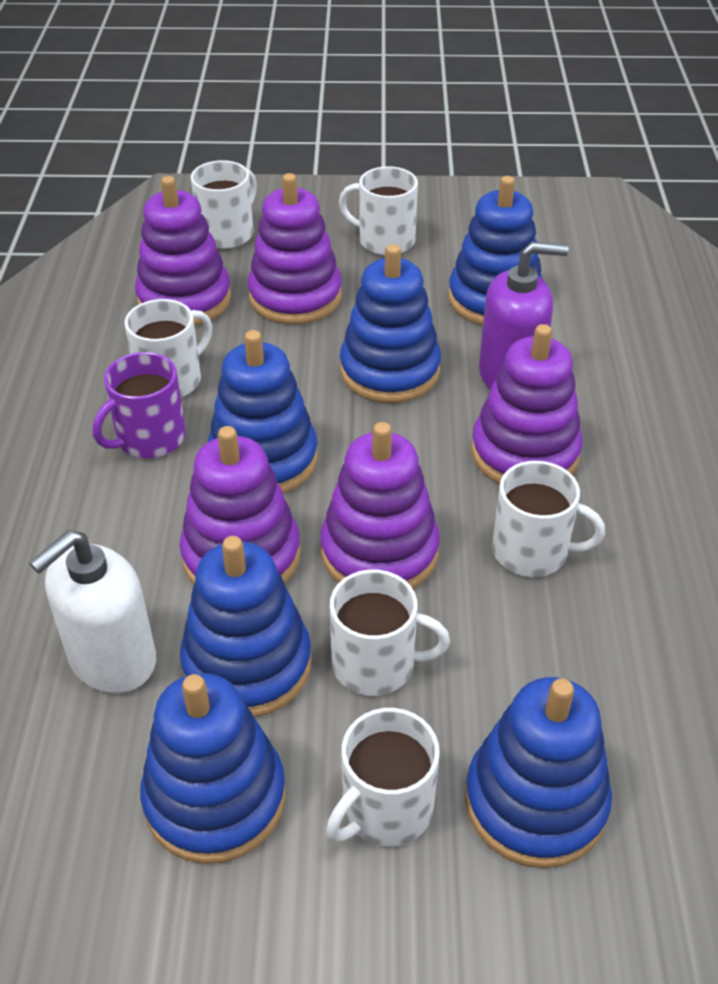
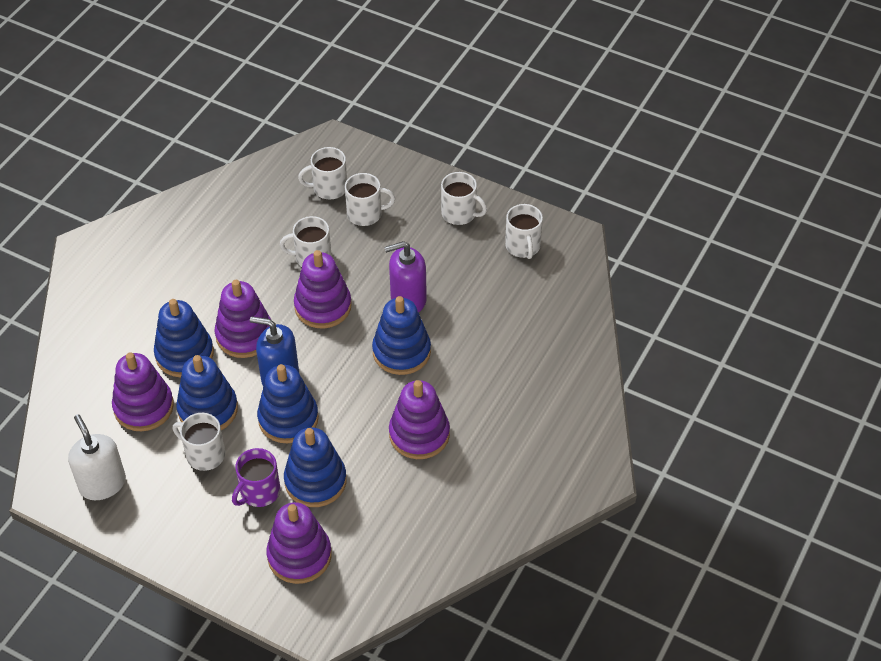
blue soap dispenser: none = 0 -> [250,316,299,386] = 1
blue stacking toy: [140,673,286,864] [180,536,312,717] [208,330,318,494] [340,244,441,403] [448,176,543,325] [465,677,612,868] = 6 -> [154,299,214,377] [176,355,238,430] [257,364,319,443] [284,427,347,507] [372,296,431,375] = 5

